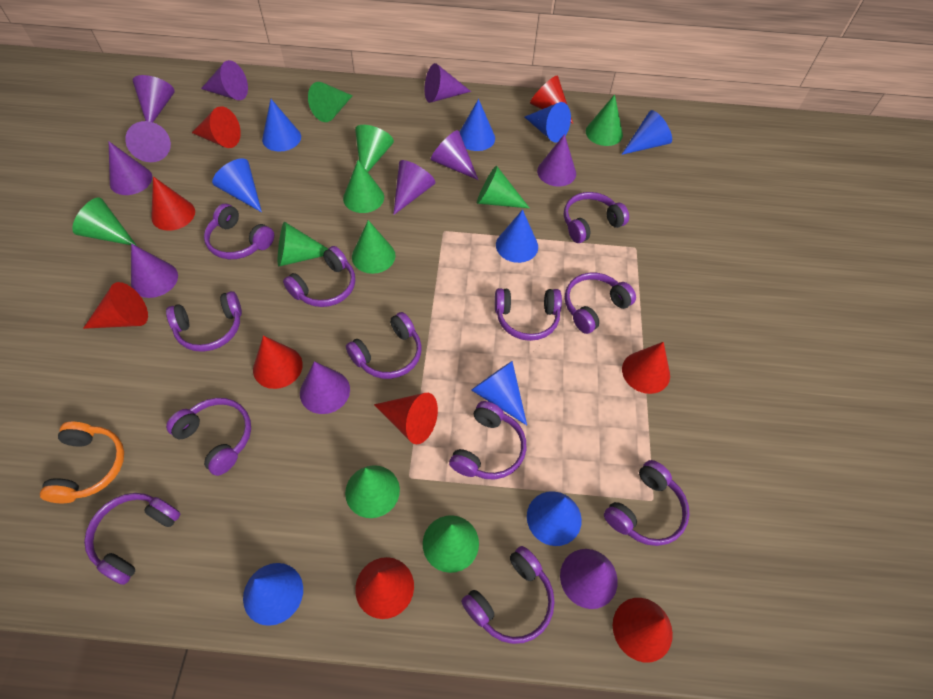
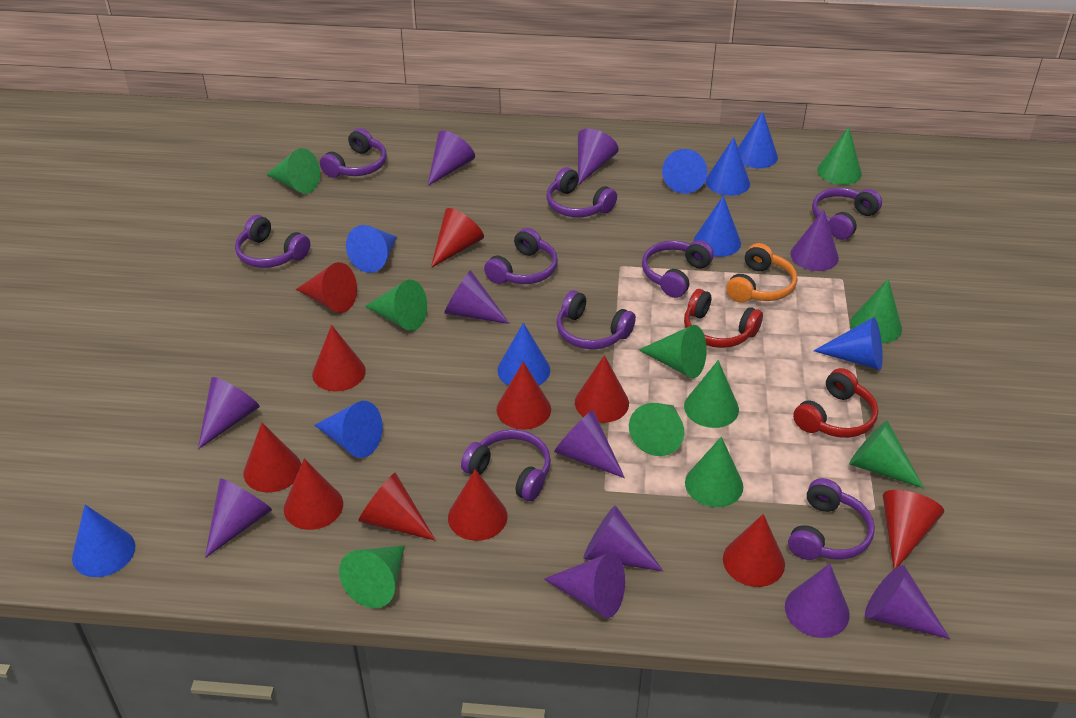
purple headphones: [84,493,180,585] [166,291,242,352] [166,398,251,476] [204,204,274,259] [283,246,355,307] [346,312,422,379] [449,401,526,480] [461,546,555,644] [495,288,562,341] [564,192,629,243] [565,273,636,334] [604,460,690,546] = 12 -> [235,215,310,268] [320,128,387,178] [461,429,551,501] [484,228,558,284] [546,167,617,217] [556,290,636,349] [642,240,714,298] [788,478,875,560] [812,188,882,240] = 9
red cone: [83,282,148,329] [151,176,195,231] [192,106,241,148] [253,336,303,389] [355,557,414,619] [374,393,438,444] [530,76,573,124] [613,598,673,662] [622,342,670,394] = 9 -> [244,423,301,493] [284,459,343,530] [296,262,357,313] [312,325,366,391] [358,472,435,540] [431,208,484,268] [448,469,508,541] [496,362,551,430] [575,355,629,423] [723,514,785,587] [883,490,944,569] = 11
red headphones: none = 0 -> [684,289,763,348] [793,368,878,438] = 2

